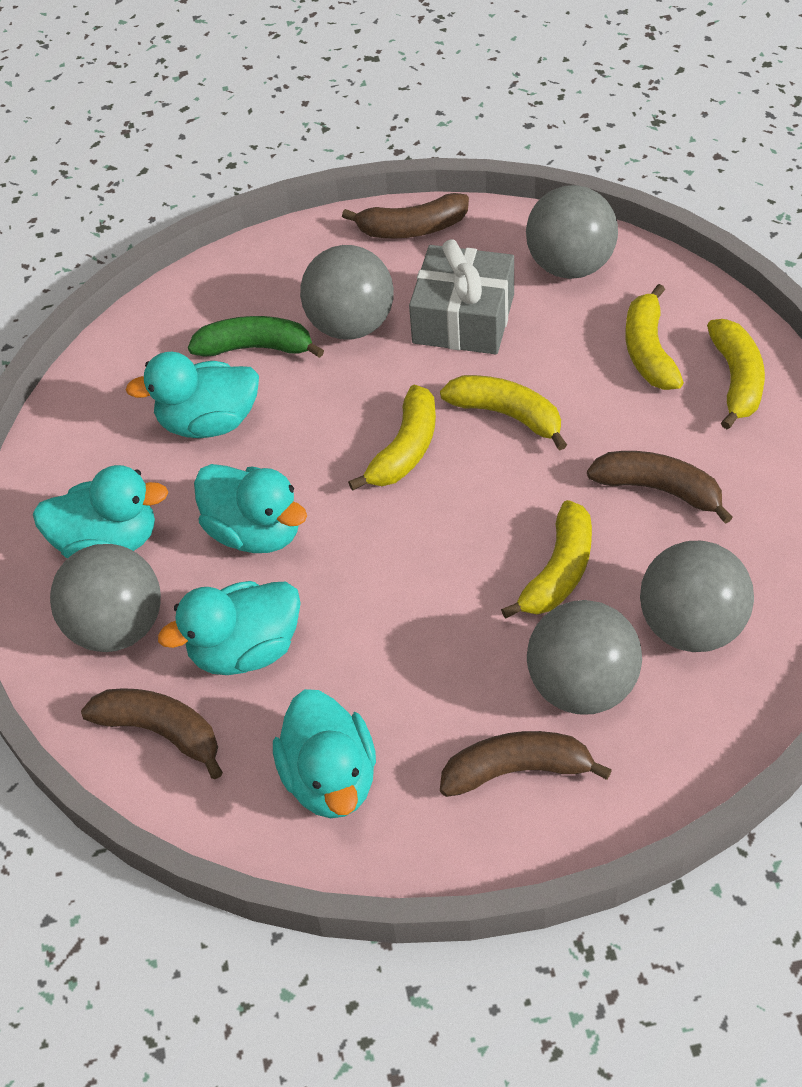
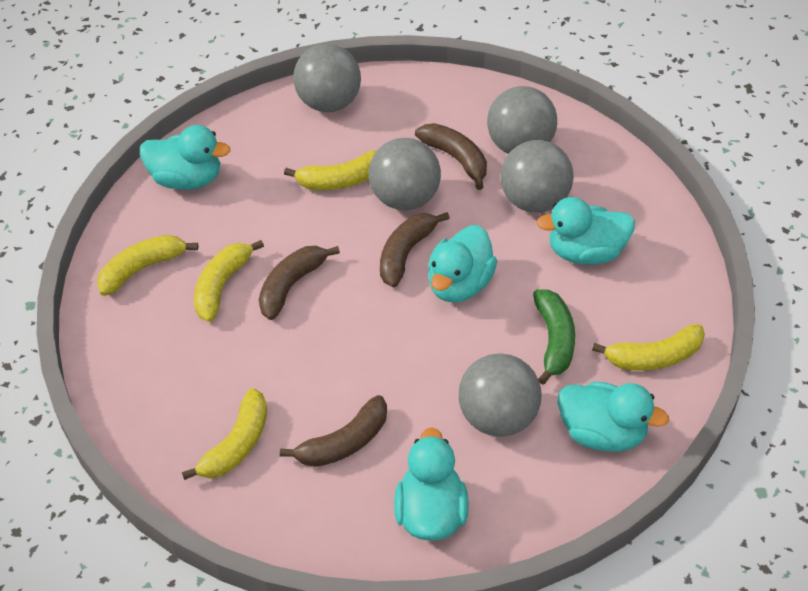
grey gift: [409,239,514,354] = 1 -> none = 0

